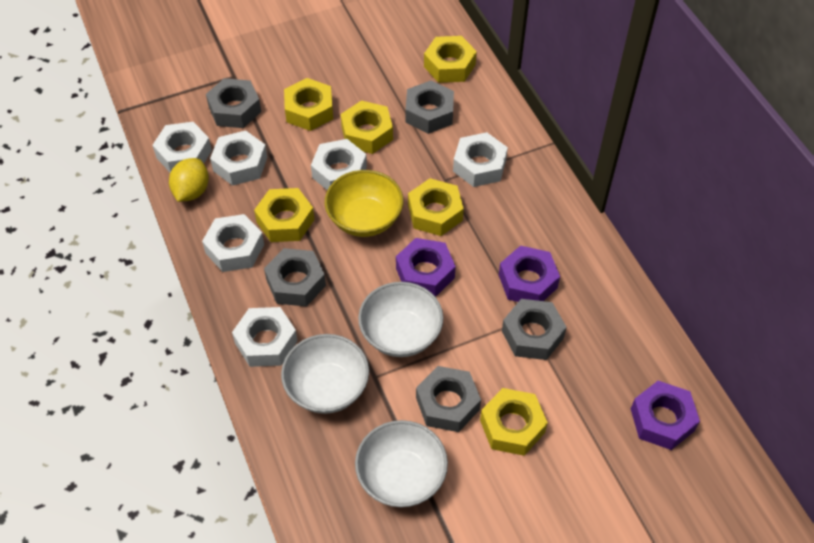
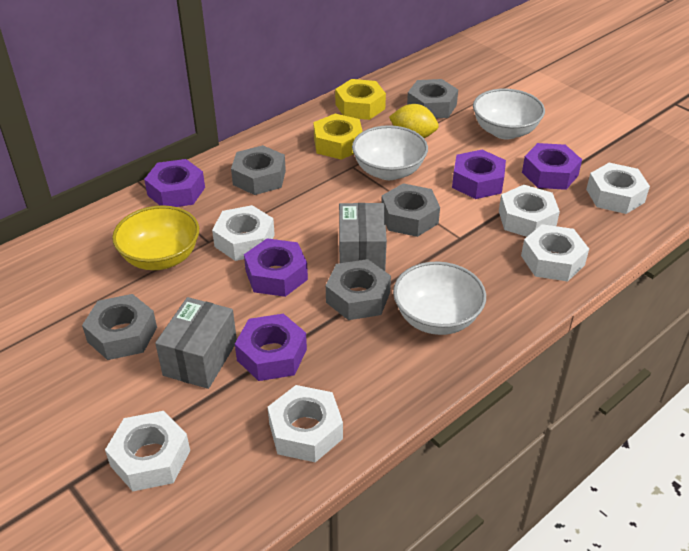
grey box: none = 0 -> [155,297,237,389] [339,203,387,271] = 2
purple nut: [396,238,456,297] [499,246,560,302] [631,381,700,450] = 3 -> [144,159,205,207] [235,314,307,381] [244,238,308,297] [452,150,506,199] [522,143,582,190] = 5
yellow nut: [254,188,315,242] [284,78,333,131] [341,100,393,154] [408,178,464,236] [424,36,477,83] [480,388,548,456] = 6 -> [314,114,363,160] [335,79,386,120] = 2

